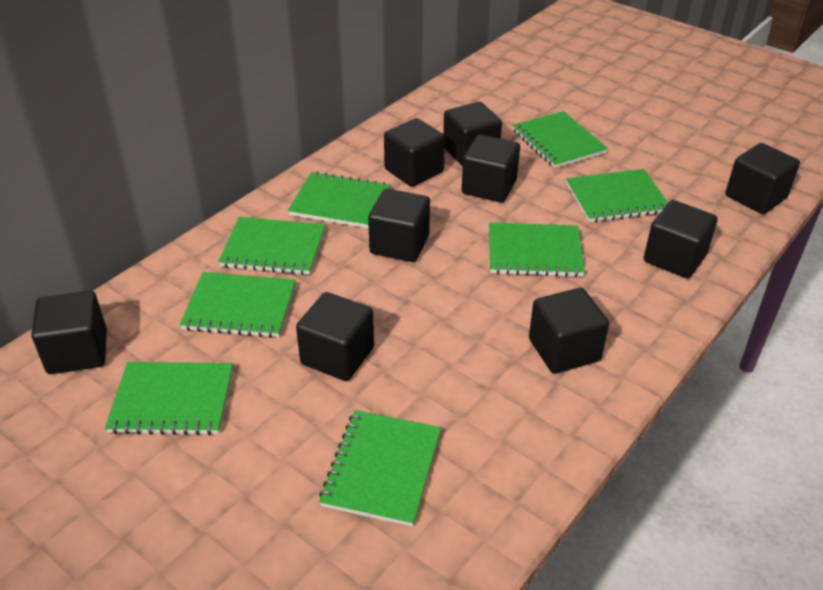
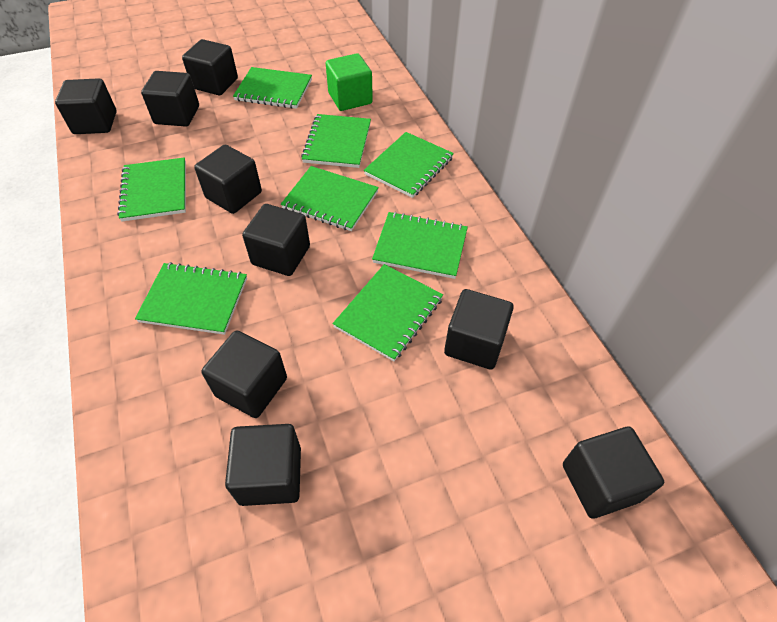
green cube: none = 0 -> [326,53,373,111] = 1

